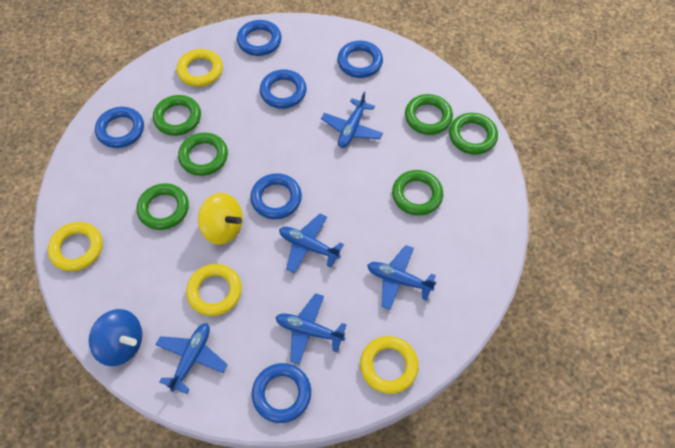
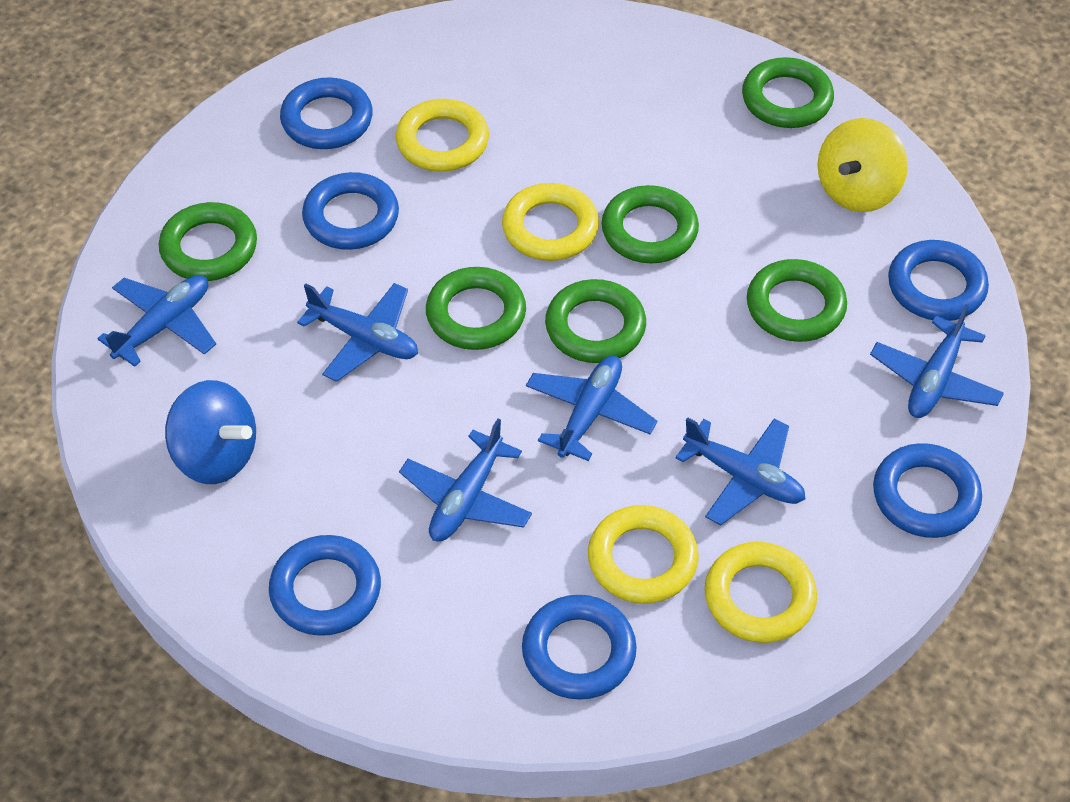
blue plane: [156,323,228,394] [275,293,347,364] [279,214,344,273] [321,92,383,148] [367,245,436,310] = 5 -> [97,275,216,367] [297,283,418,382] [399,419,532,541] [526,356,657,461] [675,417,805,525] [870,304,1004,418] = 6

